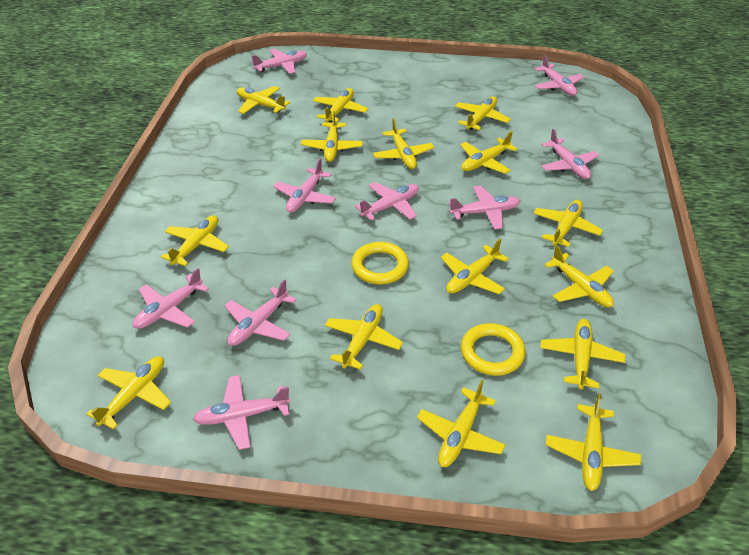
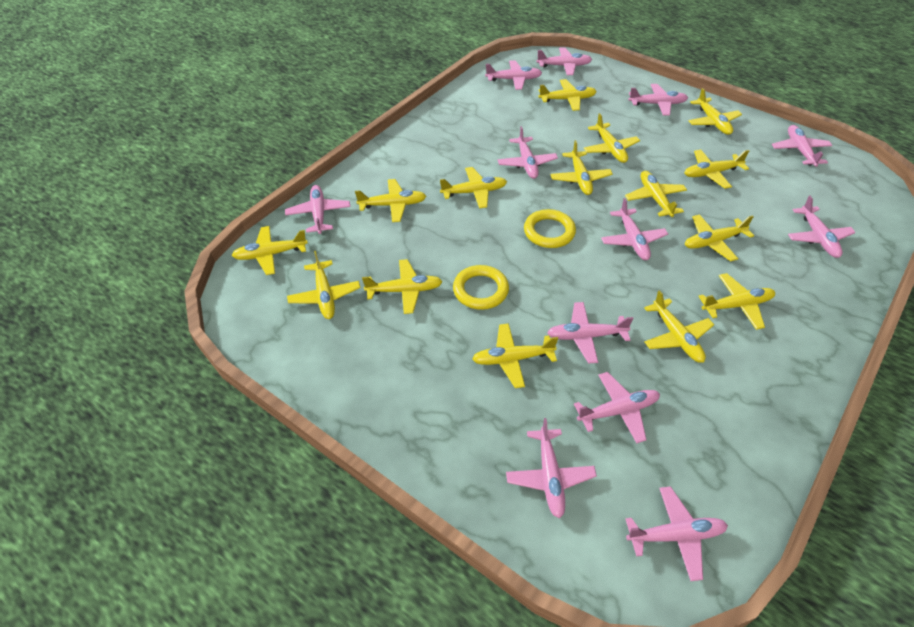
pink plane: [132,268,209,329] [193,375,291,450] [224,279,297,346] [251,49,307,74] [273,158,336,213] [355,182,419,221] [448,186,521,230] [534,55,585,96] [541,129,599,179] = 9 -> [285,185,350,234] [485,60,542,90] [498,126,558,179] [506,418,597,518] [537,47,592,75] [547,302,633,363] [574,372,660,443] [601,198,668,260] [626,486,728,581] [628,84,688,116] [772,125,833,167] [788,196,856,258] = 12

